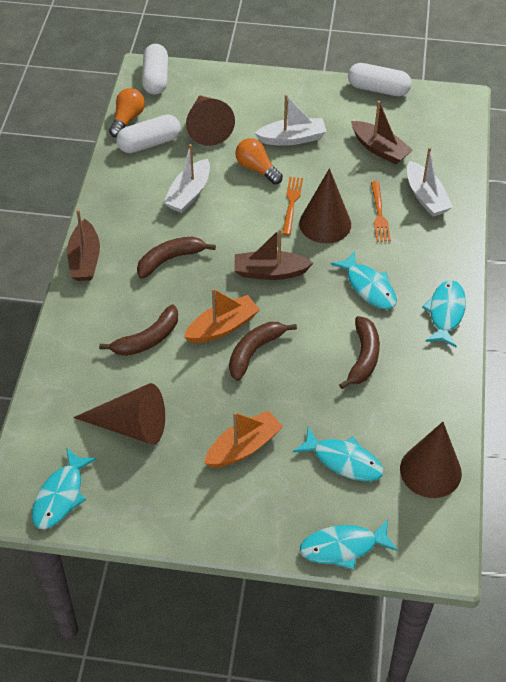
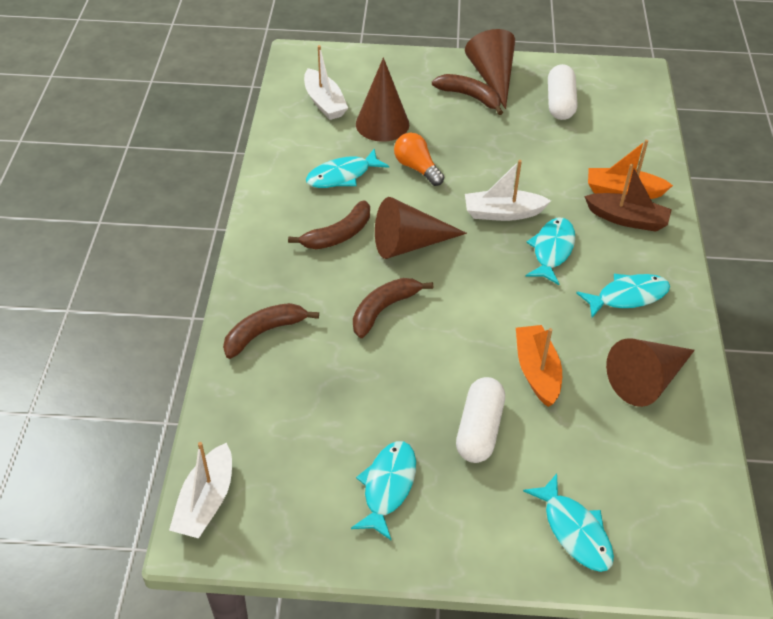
brown boat: [67,209,100,281] [234,229,313,280] [351,101,413,165] = 3 -> [584,164,672,232] = 1
orange fork: [282,177,303,235] [371,181,391,242] = 2 -> none = 0
orange light bulb: [109,88,145,137] [235,138,283,185] = 2 -> [394,133,444,186] = 1
white capsule: [116,115,181,153] [142,44,168,95] [348,63,411,96] = 3 -> [456,377,505,463] [548,64,577,120] = 2

